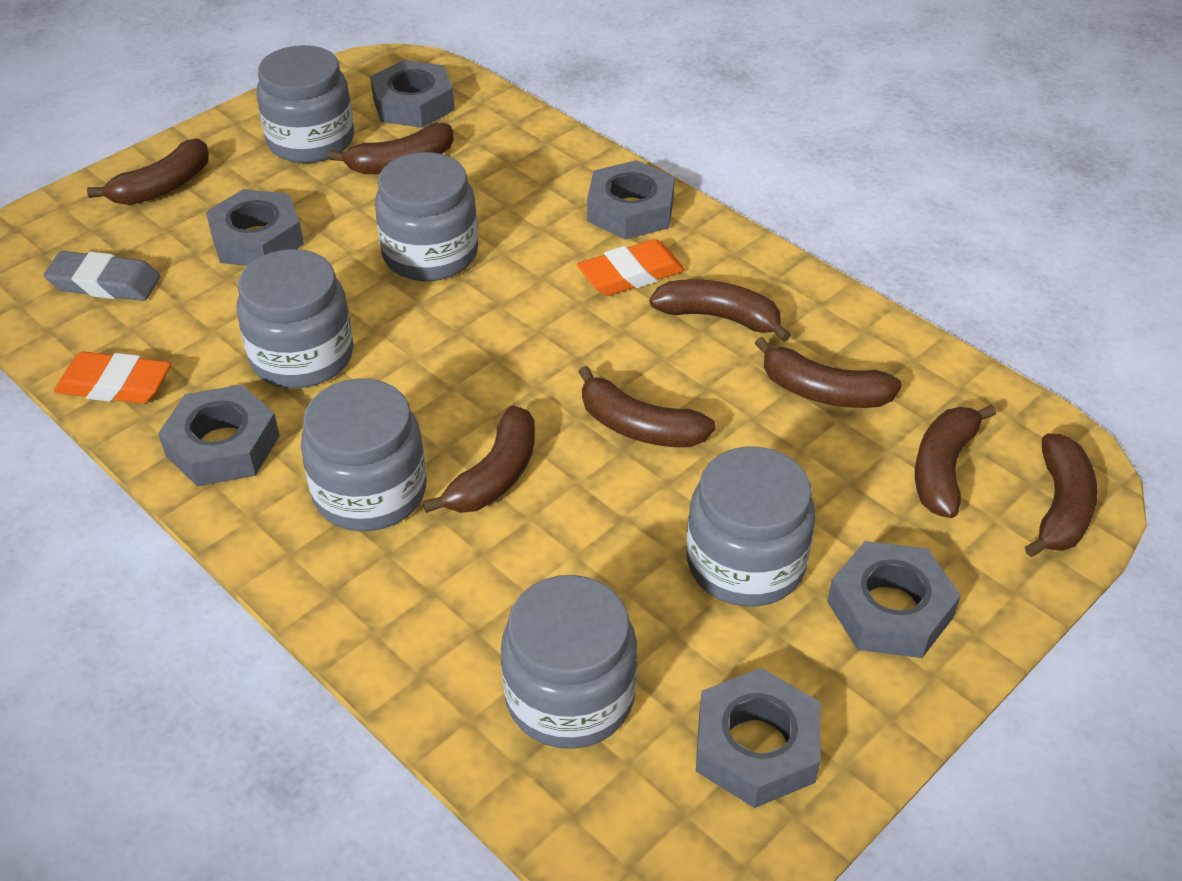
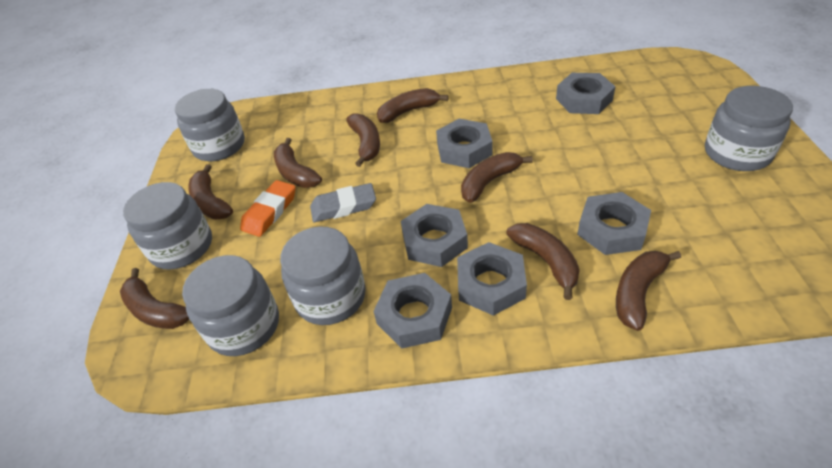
grey jar: [237,249,354,388] [256,45,354,163] [301,379,426,531] [375,152,478,281] [501,575,637,749] [686,447,816,606] = 6 -> [123,182,212,270] [175,89,245,161] [182,255,279,356] [280,227,366,325] [705,86,793,171] = 5
orange eraser: [54,352,171,404] [577,239,685,296] = 2 -> [240,180,296,237] = 1

